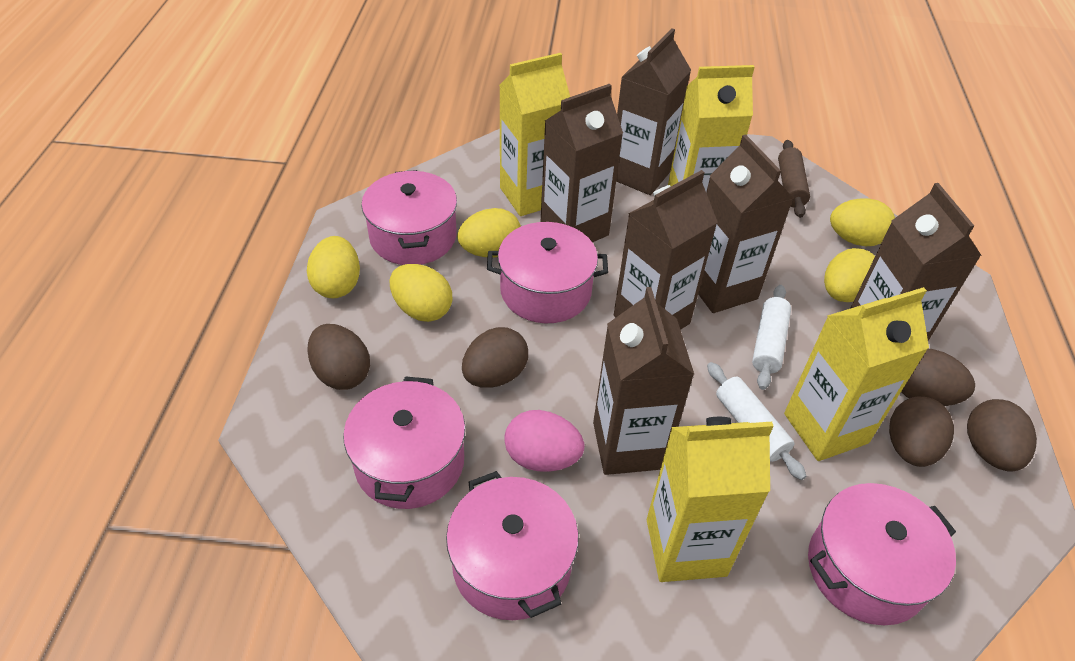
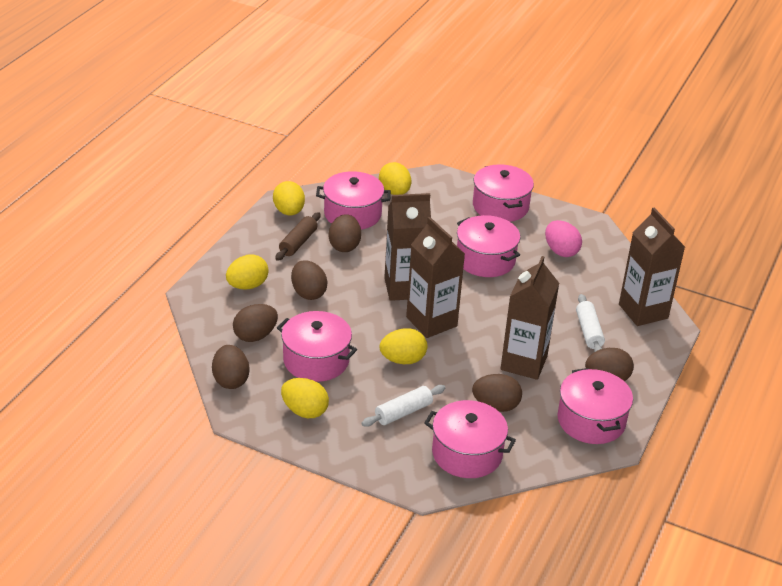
brown carton: [541,84,623,242] [593,287,694,475] [614,170,718,330] [616,28,691,195] [698,134,793,313] [850,183,982,341] = 6 -> [384,193,431,301] [406,217,465,338] [501,256,559,380] [619,208,685,326] = 4
brown egg: [307,324,370,390] [462,327,528,388] [889,397,954,467] [901,349,975,406] [967,399,1037,471] = 5 -> [212,345,249,389] [233,304,278,342] [291,260,328,300] [329,214,361,252] [472,374,522,412] [585,348,634,381] = 6
pink pot: [343,376,465,509] [361,170,457,265] [446,471,579,620] [487,222,608,323] [808,483,956,625] = 5 -> [277,311,357,382] [316,171,391,230] [424,400,516,478] [457,215,520,277] [473,164,534,222] [558,368,633,444] = 6
yellow carton: [499,53,570,216] [647,417,774,582] [668,65,755,192] [784,287,929,461] = 4 -> none = 0

